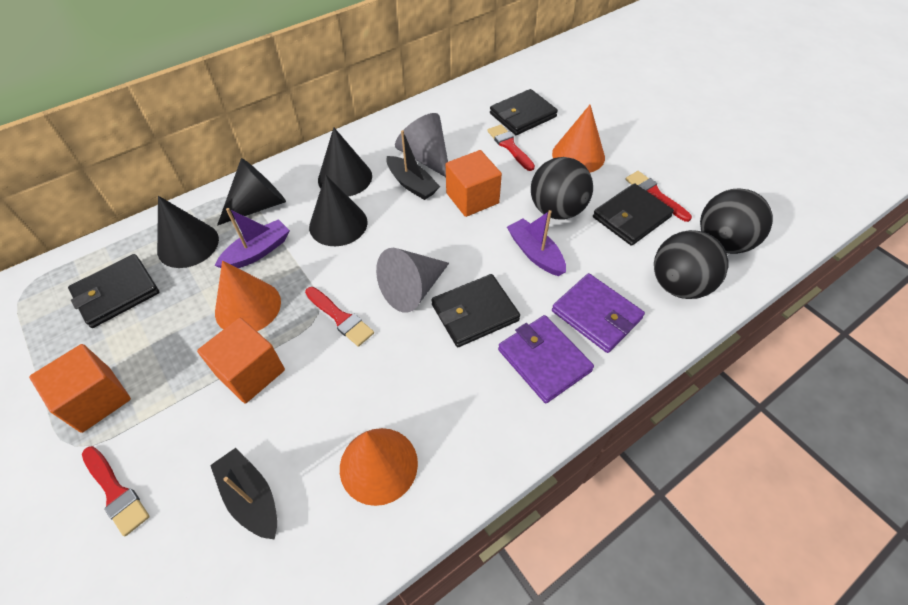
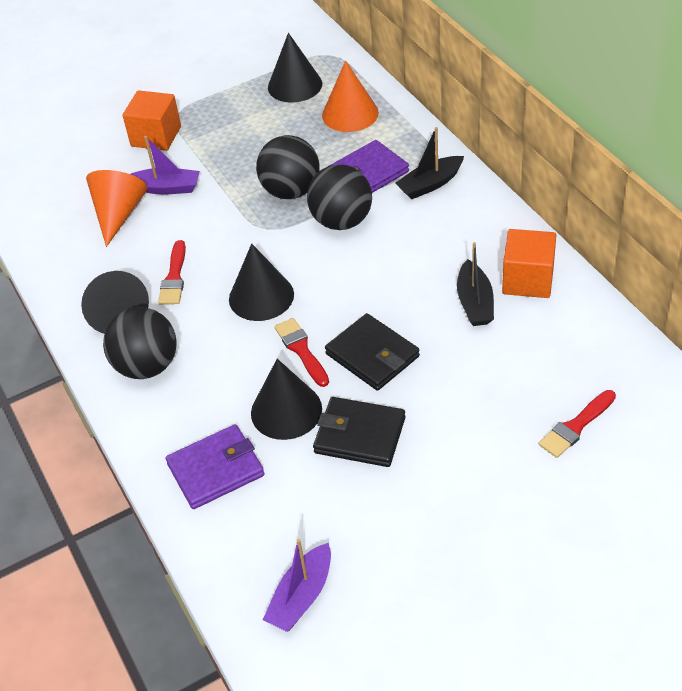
black wallet: [68,254,159,328] [431,274,520,347] [490,89,558,135] [593,183,674,246] = 4 -> [313,397,405,467] [325,313,420,391] = 2
grey cone: [376,248,449,313] [395,113,448,177] = 2 -> none = 0
orange cone: [215,261,281,331] [340,428,418,506] [552,105,605,173] = 3 -> [86,170,148,247] [322,61,379,132] = 2
orange cube: [29,344,131,433] [197,318,285,403] [446,150,502,217] = 3 -> [123,90,181,151] [502,229,556,298] = 2
red brush: [82,446,150,536] [305,287,374,347] [487,125,535,171] [625,171,692,222] = 4 -> [158,240,186,304] [274,318,329,387] [539,390,616,458] = 3

